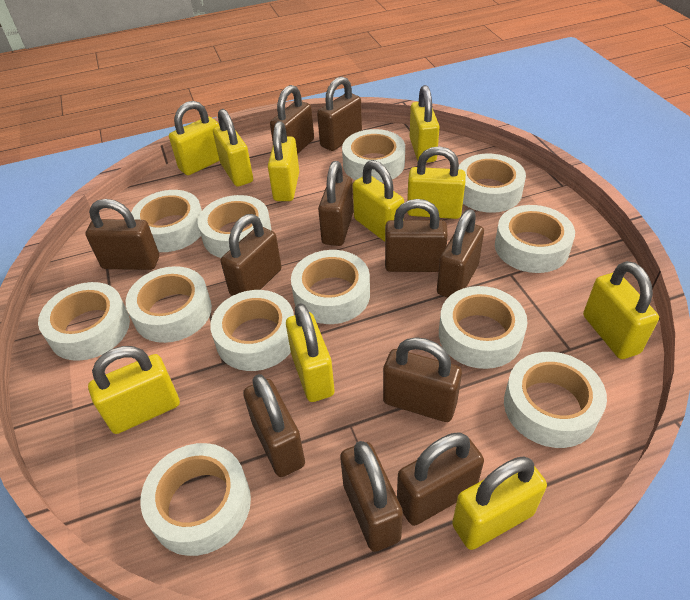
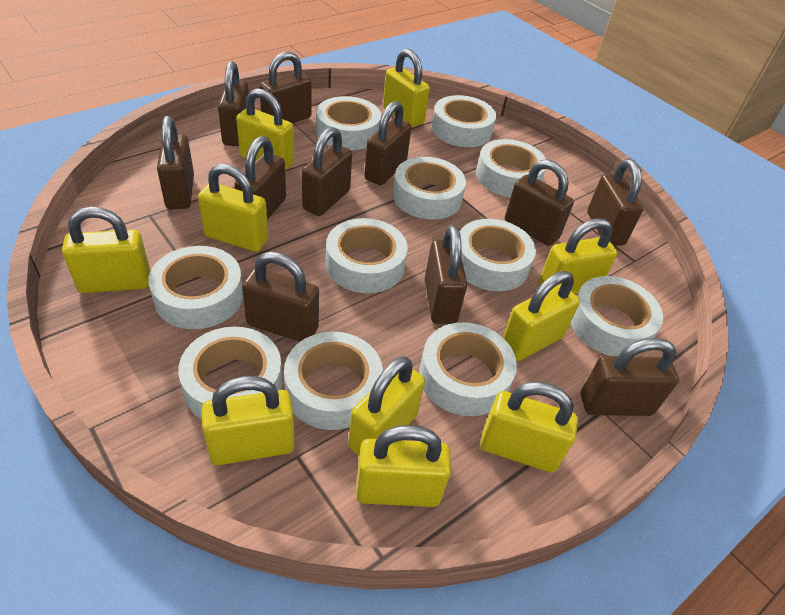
white tape: [38,282,130,361] [126,266,212,343] [131,190,202,252] [140,443,251,556] [198,195,272,258] [210,290,294,371] [291,250,370,324] [342,129,405,183] [439,286,528,369] [458,154,526,213] [495,205,575,273] [504,352,607,448] = 12 -> [148,246,243,329] [178,327,282,419] [284,332,383,430] [316,96,381,150] [326,218,408,293] [393,157,466,220] [419,322,517,416] [432,95,496,147] [460,219,536,291] [476,139,546,197] [571,276,663,356] = 11

